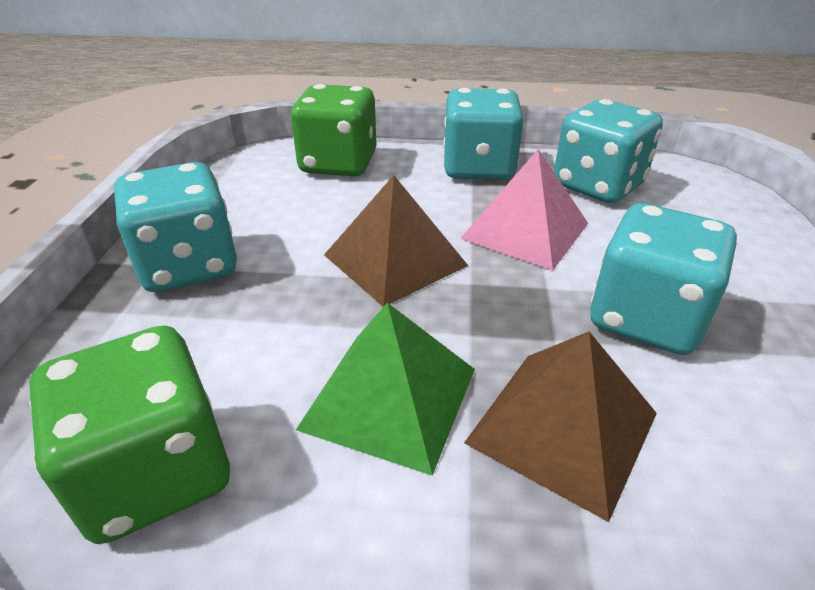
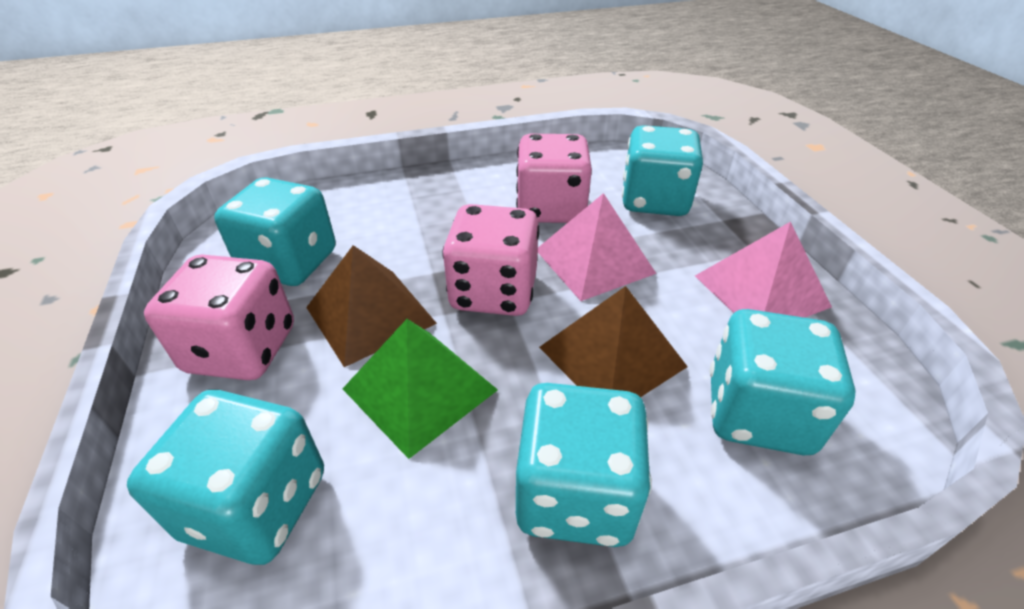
green dice: [29,326,230,544] [291,84,376,176] = 2 -> none = 0
pink dice: none = 0 -> [144,255,294,380] [442,204,540,316] [516,134,592,223] = 3
pink pyramid: [460,149,588,270] = 1 -> [537,193,656,301] [695,222,832,318] = 2
turquoise dice: [114,162,237,292] [443,88,524,180] [554,99,663,203] [590,203,737,355] = 4 -> [127,390,324,565] [214,177,336,286] [516,383,652,547] [622,125,703,216] [709,309,856,455] = 5

